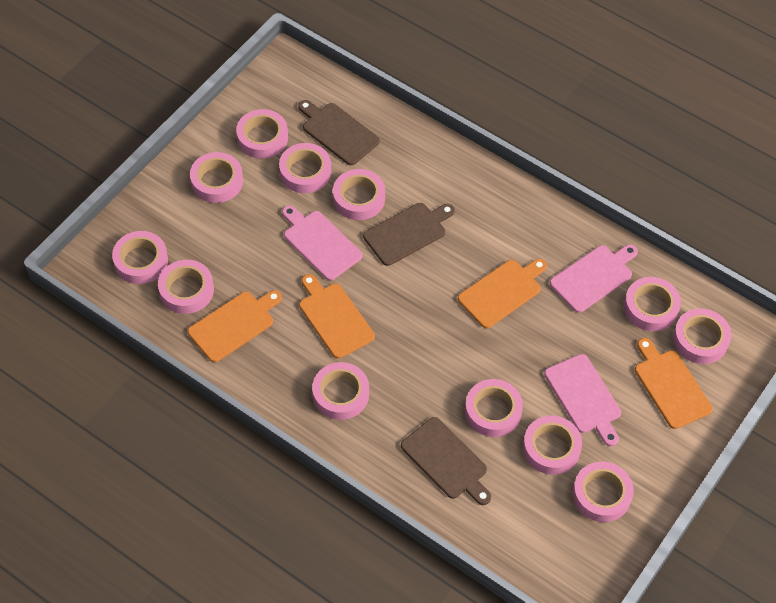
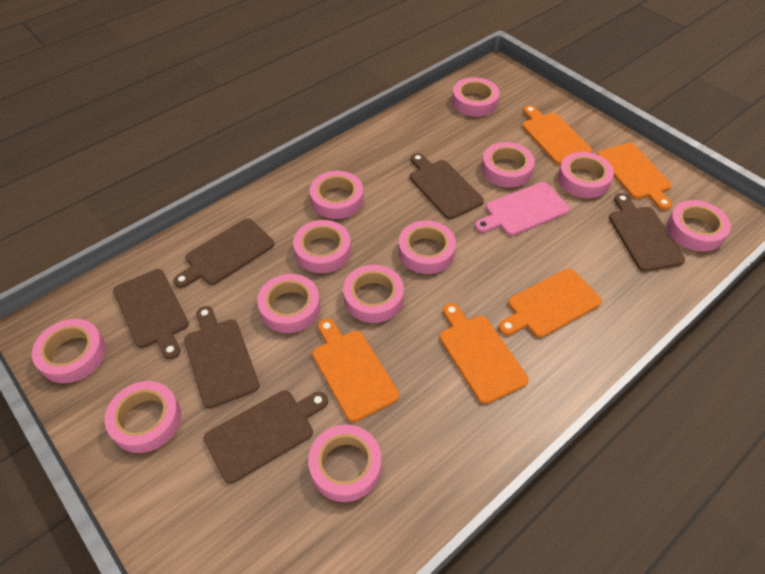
brown cutting board: [298,100,380,165] [363,203,455,266] [401,417,491,505] = 3 -> [113,269,189,360] [173,219,274,288] [184,306,259,409] [204,390,328,484] [410,153,484,219] [609,193,685,272] = 6
orange cutting board: [188,290,282,362] [299,274,375,359] [458,259,547,328] [635,338,713,429] = 4 -> [312,319,399,422] [439,303,529,404] [498,269,602,338] [522,105,592,165] [597,143,672,210] = 5
pink cutting board: [282,205,362,280] [544,354,621,446] [550,244,638,313] = 3 -> [475,182,570,236] = 1

